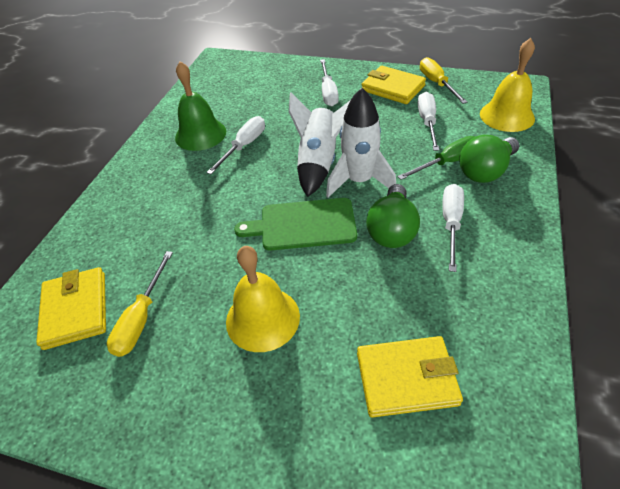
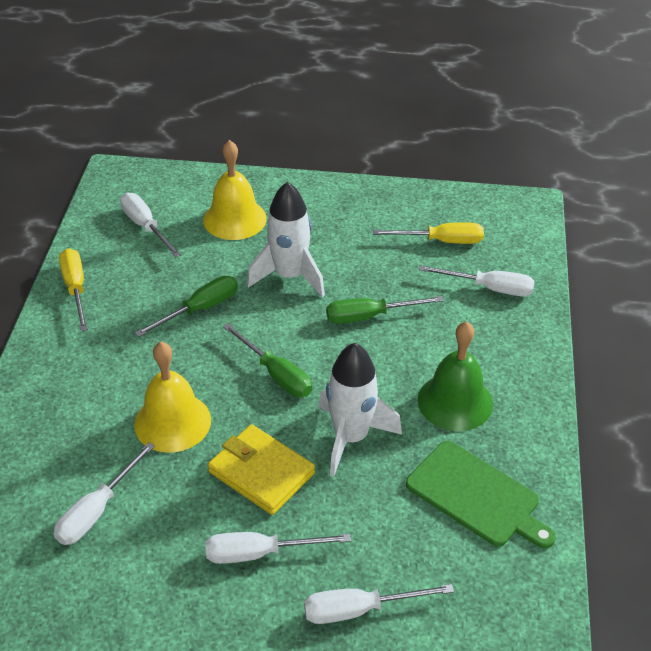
green light bulb: [366,184,420,248] [459,135,519,183] = 2 -> none = 0
green screwdriver: [397,136,476,180] = 1 -> [135,276,238,337] [223,323,312,397] [326,296,444,324] = 3
white screwdriver: [206,116,265,174] [320,59,339,106] [418,92,439,151] [442,184,464,272] = 4 -> [53,442,155,545] [120,193,181,257] [205,532,351,564] [304,584,454,624] [419,265,535,297] = 5
yellow wallet: [36,267,106,350] [357,336,463,418] [362,66,426,104] = 3 -> [208,424,315,515] = 1

